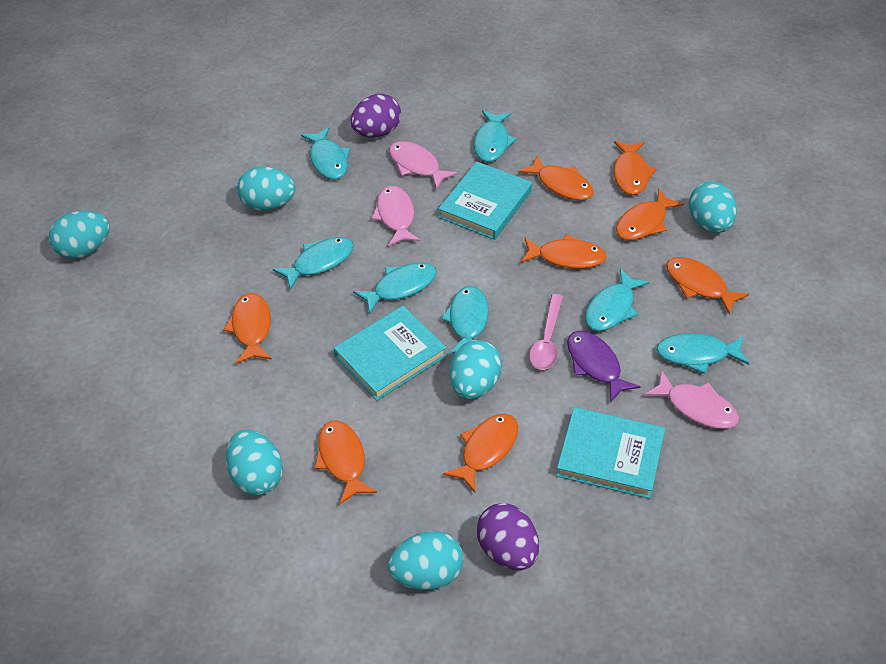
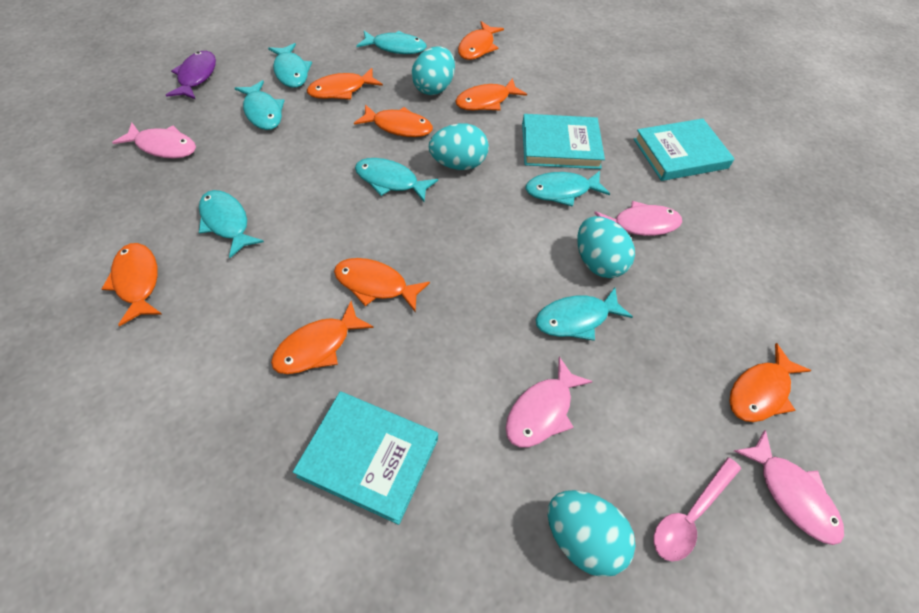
pink fish: [371,186,421,247] [389,141,458,190] [644,370,739,429] = 3 -> [112,123,196,158] [506,357,593,447] [594,201,682,236] [734,430,844,545] = 4
purple egg: [350,94,401,137] [477,503,539,570] = 2 -> none = 0
turquoise egg: [49,211,110,259] [226,430,283,496] [237,167,295,211] [388,531,463,590] [450,340,502,399] [689,182,737,233] = 6 -> [412,46,455,95] [429,123,489,170] [548,490,636,577] [578,216,635,278] = 4

